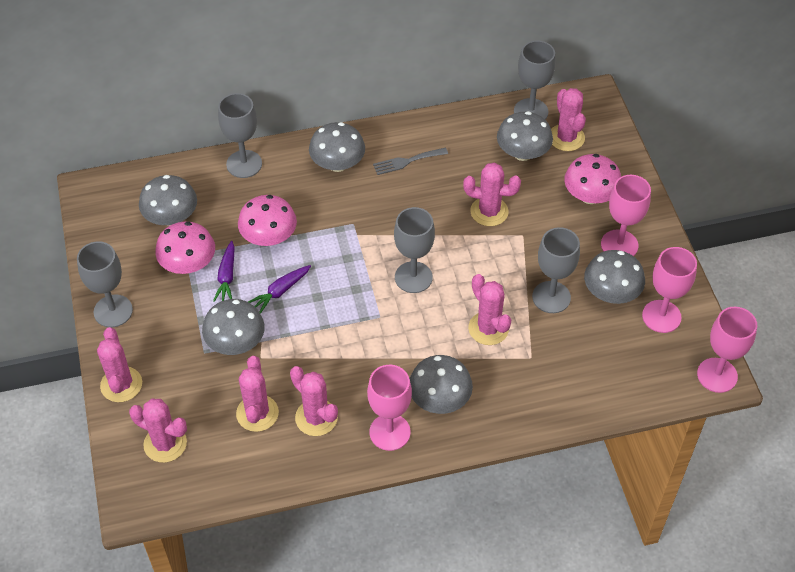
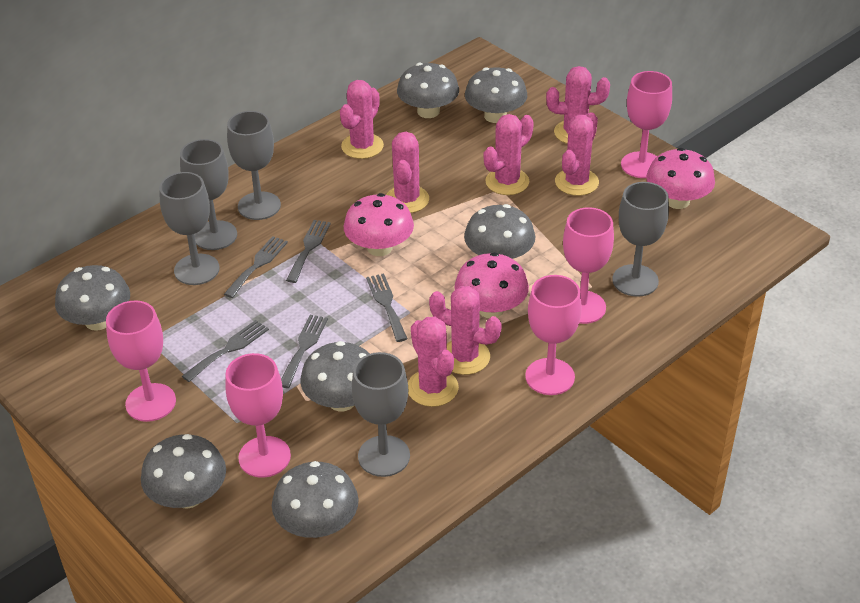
grey fork: [373,148,448,175] = 1 -> [182,320,269,382] [224,236,288,298] [281,315,328,388] [286,220,331,283] [366,273,407,342] = 5
grey mushroom: [139,175,197,226] [202,299,265,355] [309,122,365,172] [410,355,473,414] [497,111,553,161] [584,250,645,304] = 6 -> [55,265,130,331] [141,434,226,509] [272,461,359,538] [300,341,370,411] [397,63,459,118] [464,204,536,259] [465,67,527,123] = 7
pink goblet: [367,365,412,451] [601,175,651,256] [642,247,697,333] [697,307,757,393] = 4 -> [106,300,176,422] [225,353,291,478] [525,275,582,395] [563,207,614,324] [621,71,672,178] = 5
purple carrot: [213,241,235,302] [248,265,311,314] = 2 -> none = 0

